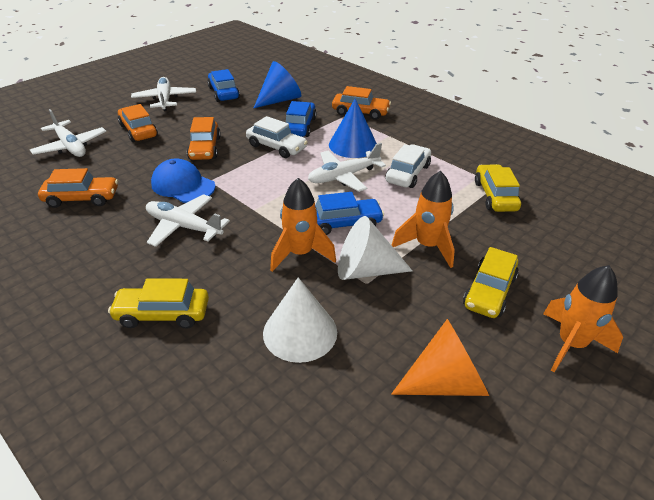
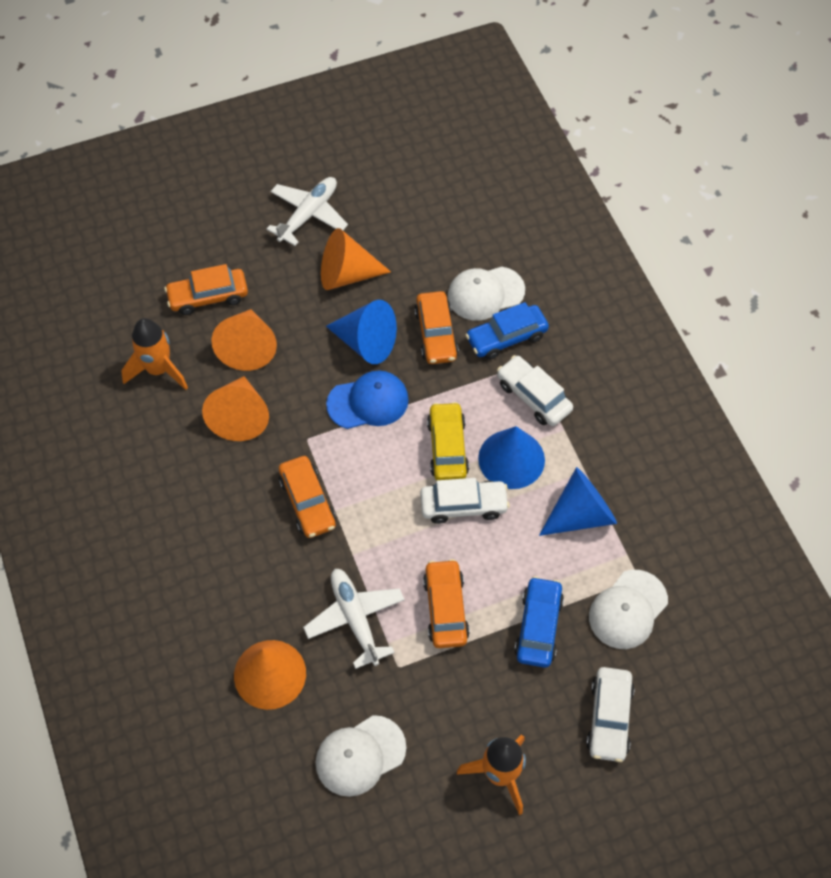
blue car: [207,69,240,102] [286,101,316,137] [315,192,384,235] = 3 -> [466,302,549,360] [514,576,564,668] = 2
blue cone: [254,61,301,108] [329,98,377,158] = 2 -> [326,300,397,364] [478,426,545,489] [539,467,617,536] = 3
orange cone: [391,319,489,396] = 1 -> [202,376,269,441] [211,309,277,371] [234,640,306,710] [321,228,391,290] = 4
orange rocket: [270,178,336,272] [392,171,455,268] [543,265,623,373] = 3 -> [121,318,188,390] [457,735,526,815] = 2
white cap: none = 0 -> [316,715,406,797] [448,267,525,321] [589,570,668,649] = 3
white car: [246,116,308,158] [385,144,431,188] = 2 -> [420,478,510,524] [497,355,573,426] [586,667,635,762] = 3
white cone: [263,277,337,363] [338,216,413,280] = 2 -> none = 0
white plane: [30,109,106,157] [131,77,196,111] [146,194,230,247] [308,143,386,192] = 4 -> [267,177,348,246] [303,569,405,669] = 2
yellow car: [108,278,209,329] [463,247,519,318] [475,164,521,212] = 3 -> [427,402,469,480] = 1

